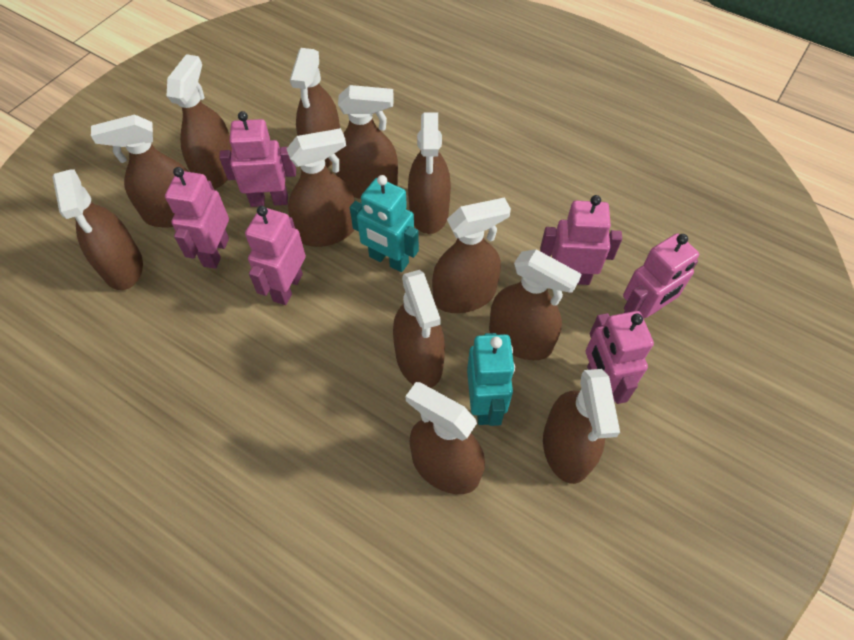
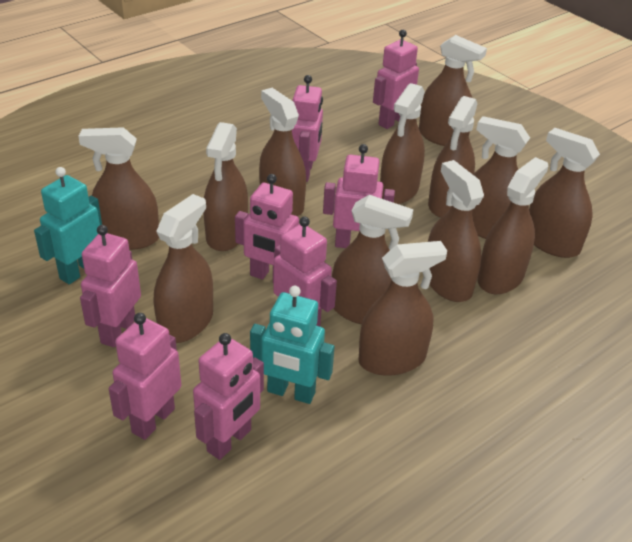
brown spray bottle: [53,169,143,290] [91,115,189,227] [167,54,232,189] [287,128,354,247] [290,48,340,168] [334,85,398,199] [393,270,445,388] [405,382,485,494] [408,113,451,234] [432,197,511,313] [489,249,582,360] [543,369,620,484] = 12 -> [78,127,159,250] [154,194,213,343] [203,122,248,251] [259,88,306,216] [332,195,413,324] [359,241,447,376] [380,83,425,204] [419,35,487,146] [428,96,477,218] [428,160,484,302] [472,116,530,239] [477,157,548,294] [529,128,600,258] = 13
pink robot: [165,167,229,269] [219,111,296,207] [245,206,306,305] [540,195,622,285] [586,311,654,404] [623,233,699,318] = 6 -> [80,225,141,347] [108,313,181,440] [193,333,264,460] [235,174,299,280] [273,216,337,326] [292,75,323,182] [323,144,395,248] [373,30,419,129] = 8

